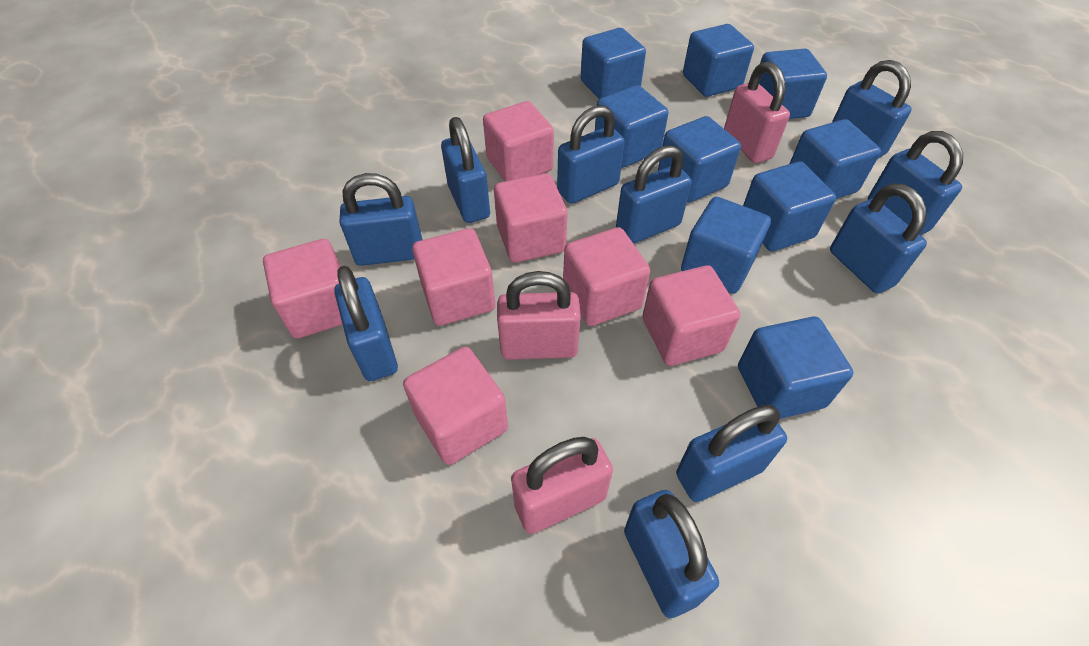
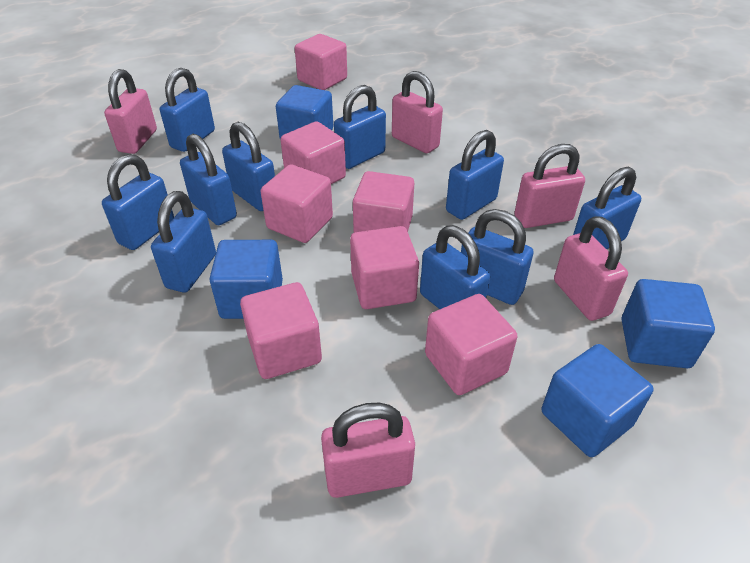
blue cube: [581,28,646,99] [595,85,668,168] [658,116,741,202] [681,197,771,294] [683,24,754,97] [738,317,853,419] [743,161,836,251] [759,49,827,119] [789,119,881,199] = 9 -> [209,240,283,319] [276,85,333,140] [542,344,654,457] [622,279,715,368] = 4
pink padlock: [497,271,581,360] [511,437,613,534] [724,61,790,163] = 3 -> [104,69,157,154] [321,403,415,498] [392,71,443,153] [514,144,585,228] [554,216,628,321] = 5

